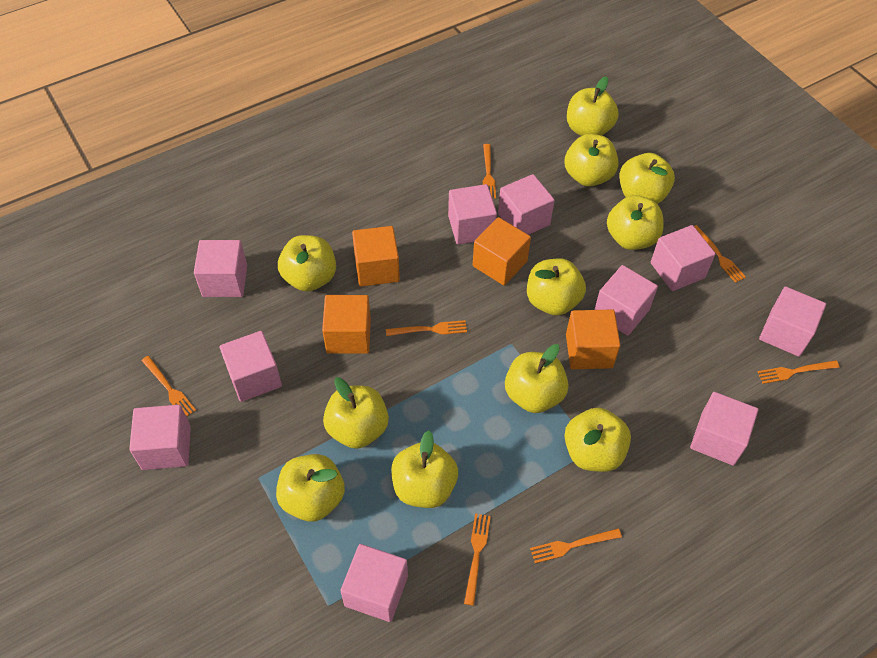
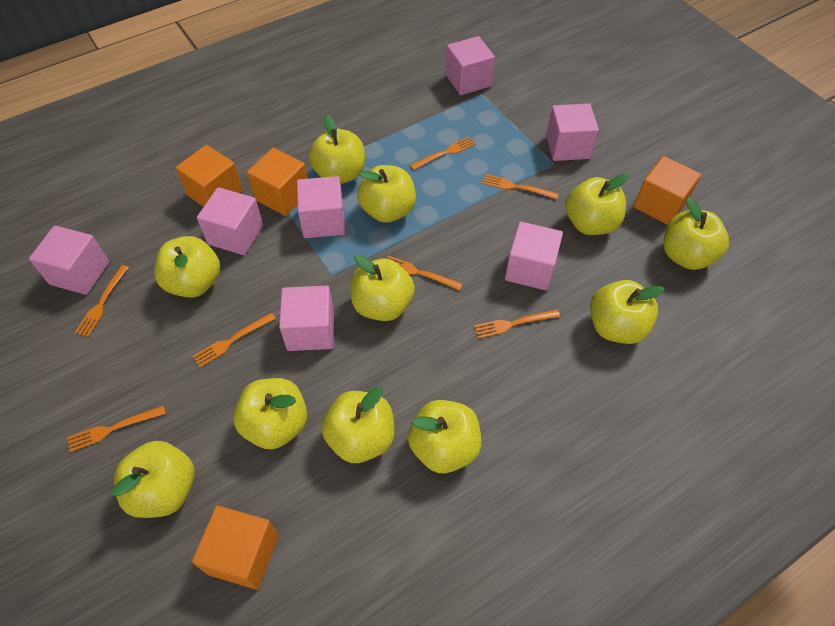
pink cube: [129,405,191,470] [194,240,247,297] [220,331,282,402] [340,544,408,622] [448,184,497,244] [498,174,555,235] [594,265,658,336] [651,225,716,291] [690,392,758,466] [759,287,826,357] = 10 -> [29,226,109,295] [197,187,263,255] [279,286,334,351] [297,176,345,238] [446,36,495,95] [505,221,563,291] [546,103,599,161] = 7

